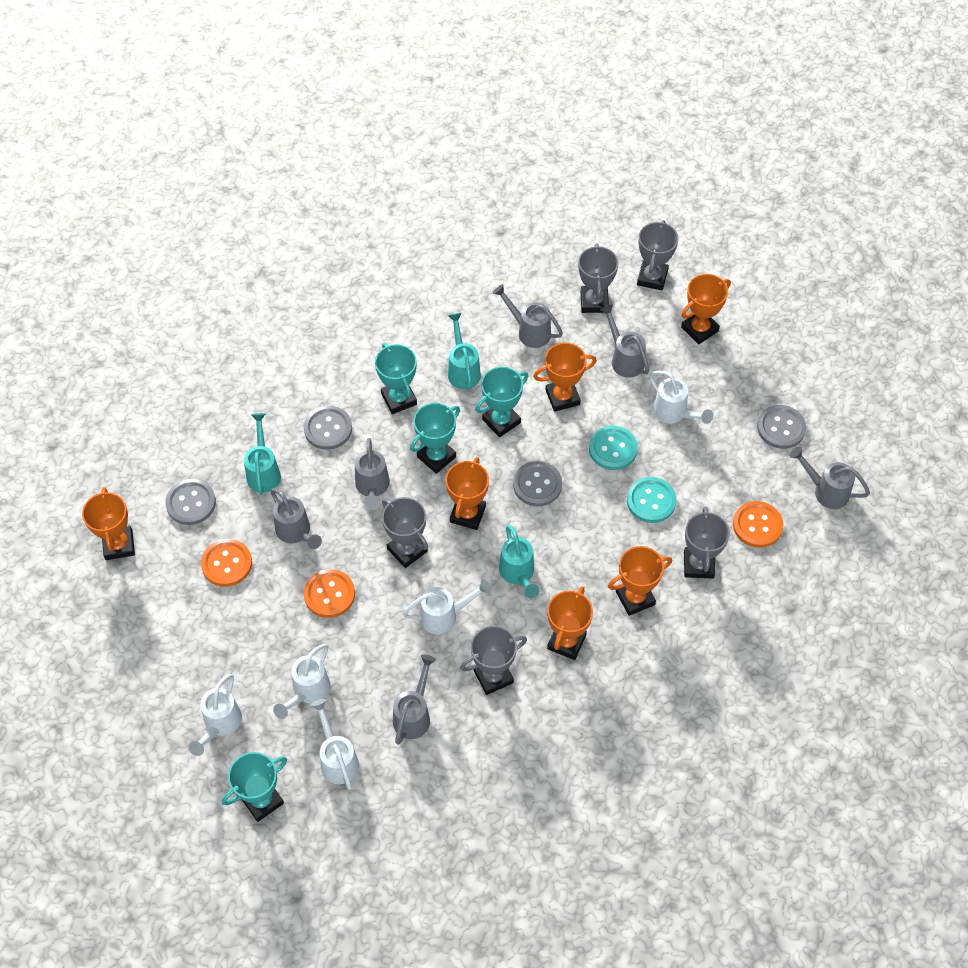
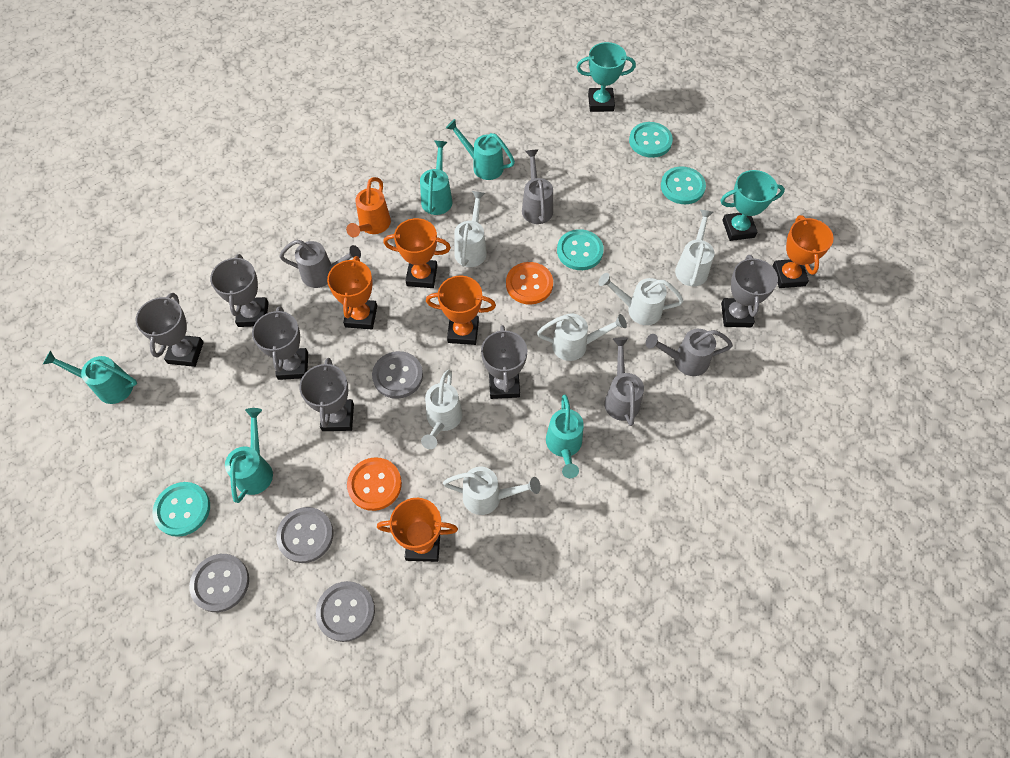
grey trophy: [382,497,428,568] [460,626,527,695] [578,244,619,313] [637,220,679,291] [684,506,730,578] = 5 -> [136,293,204,367] [210,254,269,327] [252,306,308,380] [299,358,354,431] [481,325,527,399] [721,255,778,327] = 6
grey watering can: [270,488,322,549] [355,438,390,509] [393,654,436,745] [493,284,563,348] [600,304,649,378] [790,447,870,509] = 6 -> [279,240,361,288] [522,149,553,224] [604,337,644,426] [646,329,733,376] = 4
orange button: [201,539,252,587] [304,569,355,618] [733,501,783,548] = 3 -> [347,457,402,511] [506,262,553,305] = 2
orange trophy: [82,487,135,560] [446,457,489,530] [533,343,597,412] [547,586,593,660] [608,546,672,616] [681,274,731,344] = 6 -> [327,256,377,329] [377,498,458,562] [383,218,451,288] [426,276,496,345] [772,215,834,288] = 5
orange watering can: none = 0 -> [346,177,391,237] = 1
turquoise button: [589,426,638,470] [627,477,677,523] = 2 -> [152,482,210,537] [557,229,604,270] [629,122,673,158] [661,166,706,204] = 4
turquoise trophy: [222,752,287,822] [375,343,417,414] [410,403,460,474] [475,367,528,437] = 4 -> [577,42,636,112] [721,170,785,241] = 2
turquoise watering can: [244,413,281,495] [448,313,481,389] [499,525,539,598] = 3 -> [43,351,137,404] [225,408,273,503] [420,141,452,215] [446,119,515,180] [546,395,584,478] = 5
white watering can: [189,674,242,756] [273,644,330,719] [311,699,359,790] [403,579,491,635] [649,371,713,424] = 5 -> [421,370,463,449] [443,467,541,515] [454,191,487,267] [537,314,627,361] [598,273,683,325] [675,209,714,286] = 6

